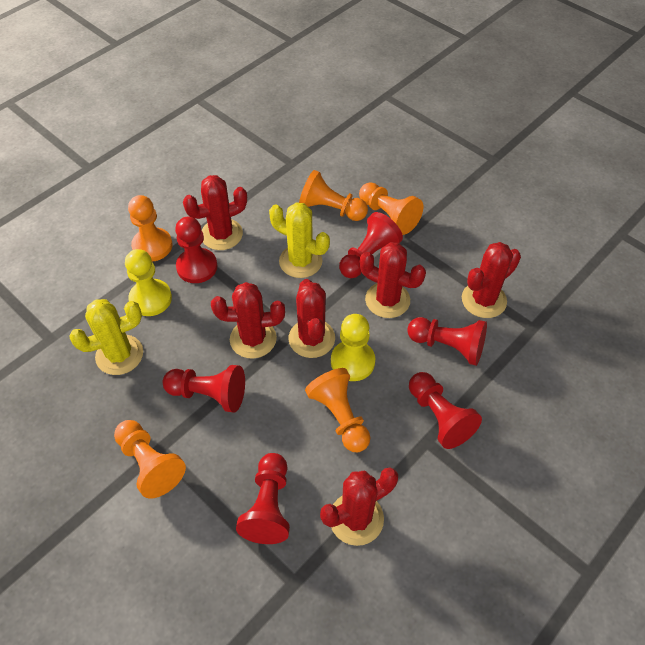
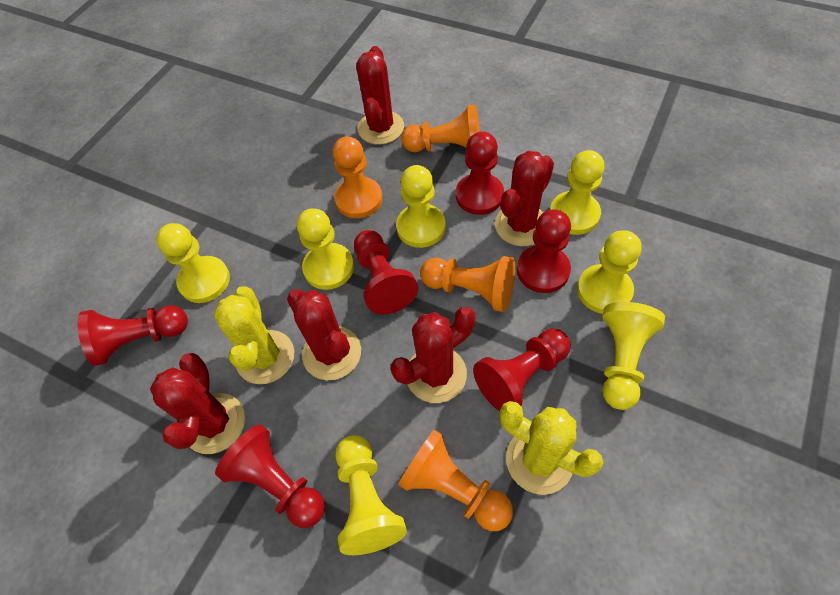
orange pawn: [114,420,186,498] [128,195,173,262] [299,170,368,221] [305,368,370,452] [359,182,423,235] = 5 -> [333,136,383,218] [398,429,513,531] [401,104,480,152] [420,256,515,312] = 4
red cactus: [183,175,247,250] [211,282,285,359] [289,279,335,358] [320,467,398,546] [360,242,426,318] [462,242,521,318] = 6 -> [150,353,245,454] [287,290,361,380] [356,46,404,145] [391,307,475,403] [495,151,554,246] = 5
yellow pawn: [125,249,172,316] [331,314,375,381] = 2 -> [156,223,230,303] [297,208,354,290] [335,435,407,555] [396,165,446,248] [550,150,604,235] [577,230,642,314] [602,302,665,410] = 7

